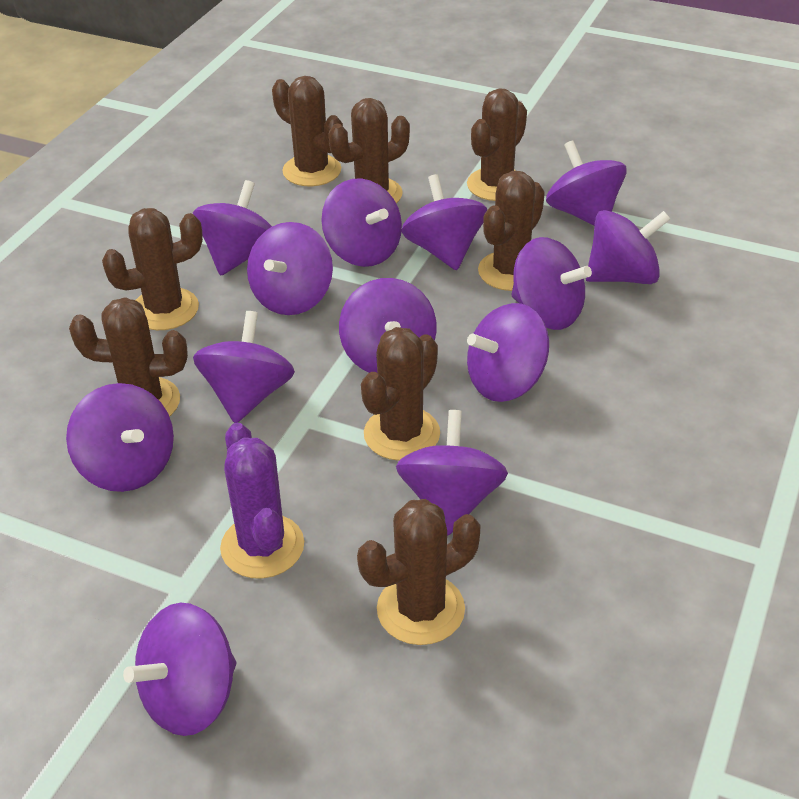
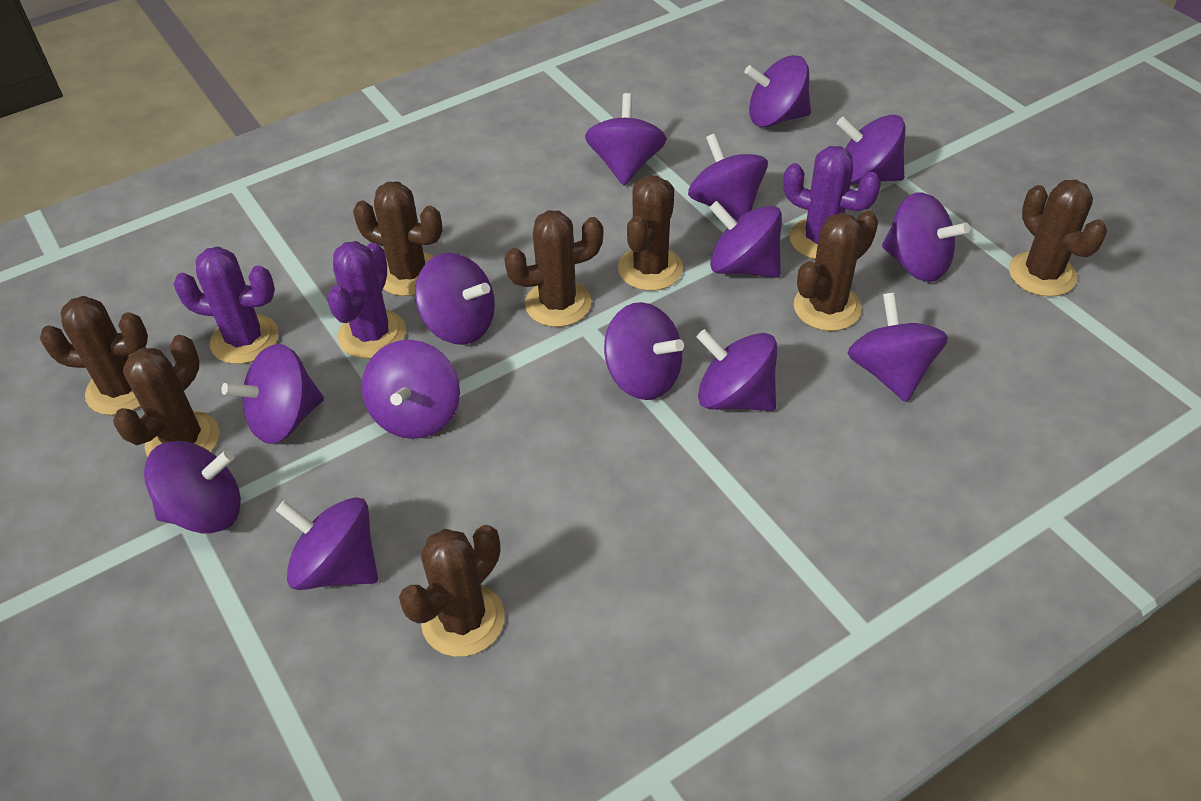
purple cactus: [220,423,304,579] = 1 -> [173,246,279,364] [327,241,406,359] [783,146,881,259] = 3
purple spinning top: [66,383,174,492] [123,603,236,736] [193,180,272,276] [193,311,295,423] [247,222,333,315] [321,179,402,267] [339,278,437,373] [396,410,508,536] [401,174,487,270] [467,303,549,402] [512,237,592,330] [546,141,627,226] [586,210,670,284] = 13 -> [144,441,241,533] [221,344,324,444] [276,497,378,590] [361,340,460,439] [415,253,495,345] [585,93,667,185] [604,302,684,400] [688,133,768,220] [696,329,777,411] [710,201,782,277] [744,55,811,127] [837,115,906,184] [848,292,948,402] [882,192,970,282] = 14

